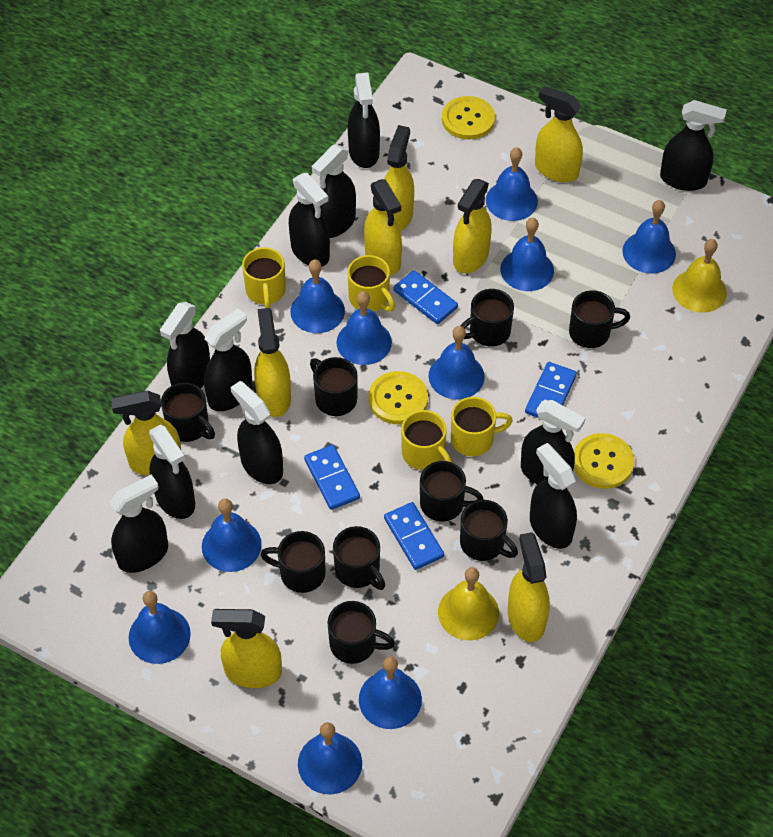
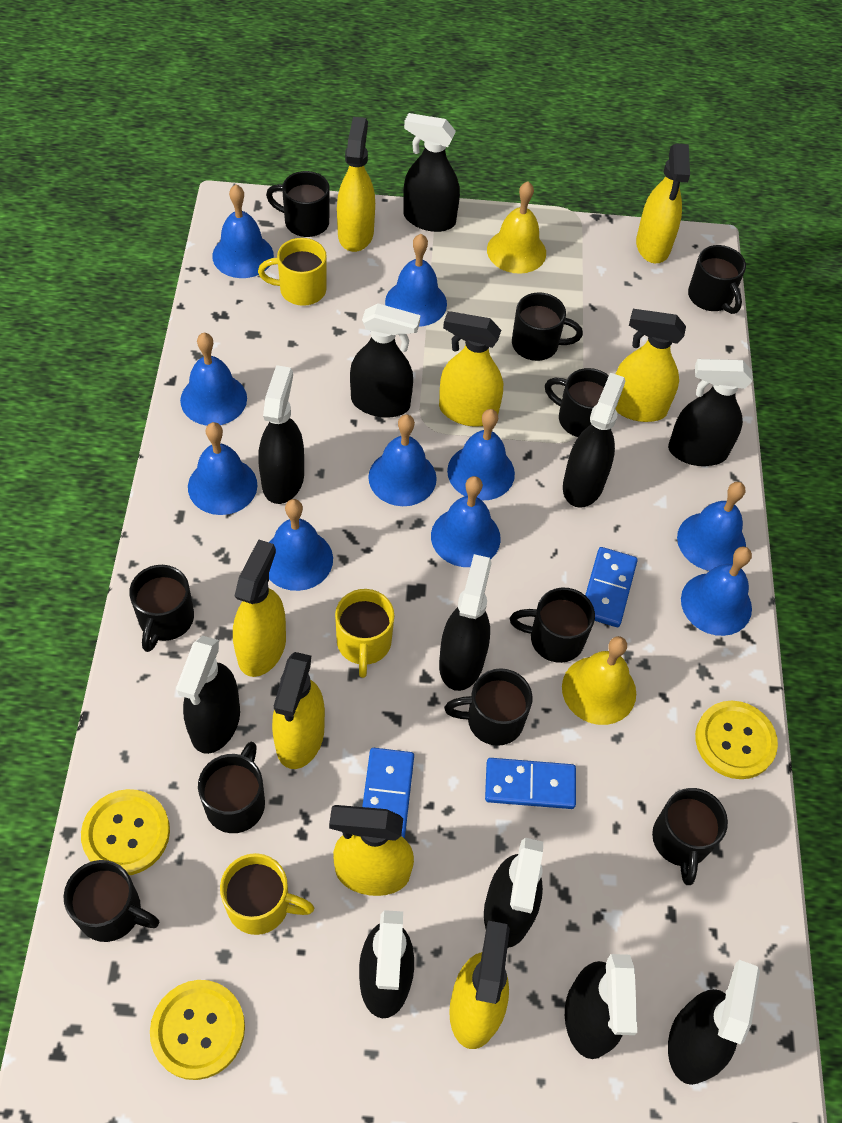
black mug: [161,382,215,442] [260,531,326,593] [310,357,358,416] [328,601,395,664] [333,526,385,590] [420,461,484,522] [460,289,514,347] [460,500,518,561] [569,290,630,348] = 9 -> [64,860,159,942] [129,565,194,652] [198,742,265,833] [266,171,330,237] [444,668,533,746] [510,587,595,663] [512,292,583,361] [545,368,609,437] [652,788,728,885] [688,245,746,314] = 10
blue domino: [304,445,360,510] [384,502,444,570] [394,270,458,324] [525,362,577,418] = 4 -> [362,748,414,839] [485,758,576,809] [585,547,638,627] = 3
yellow mug: [242,247,286,308] [347,255,395,312] [401,410,452,470] [451,397,513,456] = 4 -> [220,853,314,935] [258,238,327,306] [335,589,394,678] = 3

